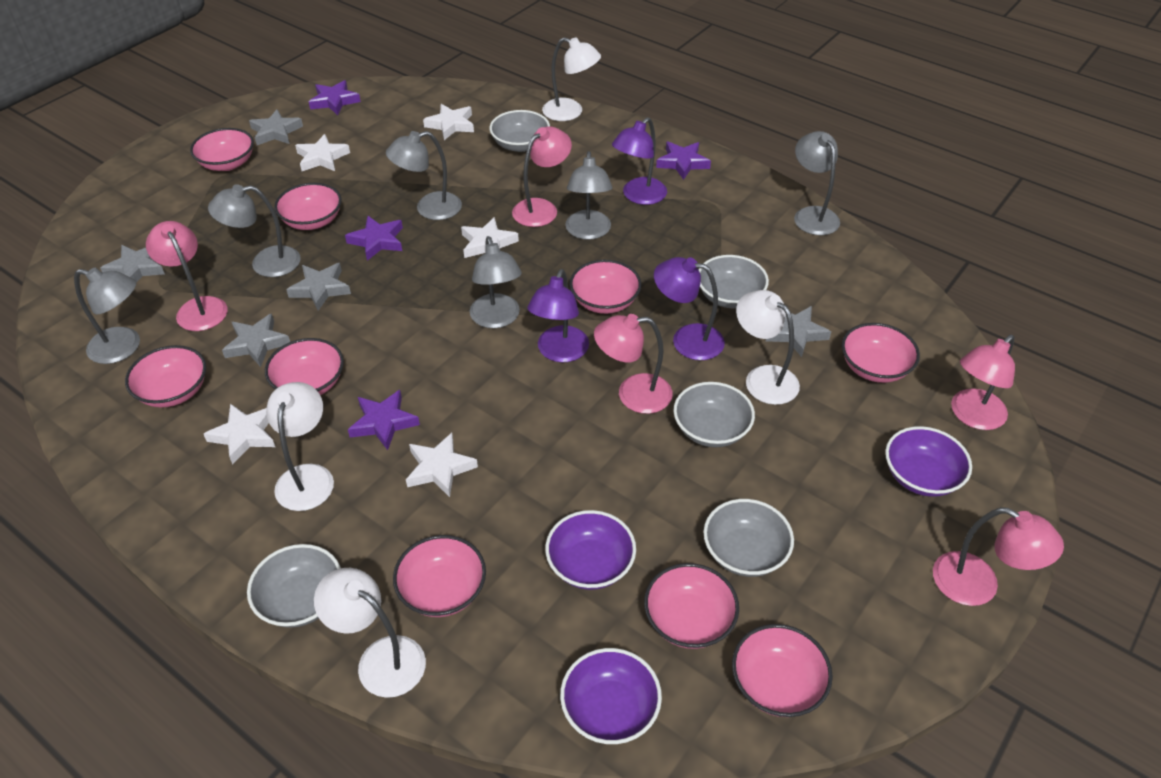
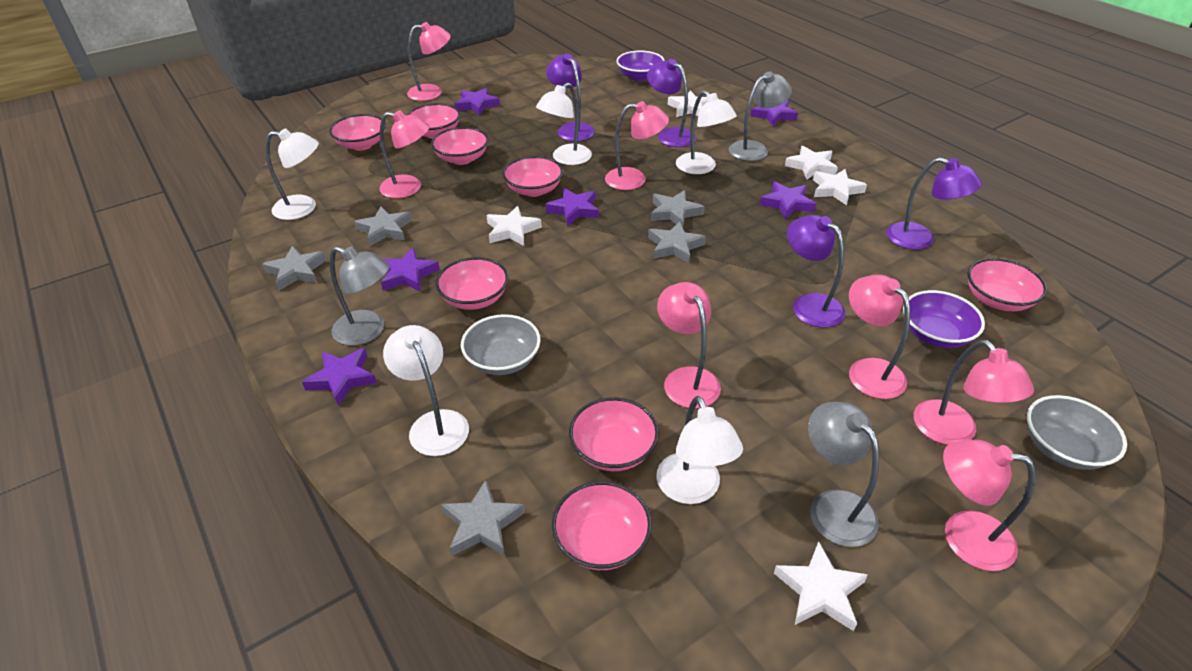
grey bowl: [247,544,341,628] [490,110,550,152] [673,382,755,447] [699,255,769,308] [704,499,794,577] = 5 -> [461,314,541,375] [1027,395,1127,470] = 2
grey lamp: [74,268,140,364] [208,184,301,277] [386,131,462,220] [470,236,522,328] [565,151,612,240] [794,131,840,235] = 6 -> [330,246,390,346] [729,72,792,161] [808,402,879,547] = 3
pink bowl: [125,345,206,408] [190,128,254,171] [265,338,344,395] [274,183,342,230] [393,535,486,617] [570,260,641,314] [644,563,739,649] [732,624,833,717] [842,323,920,383] = 9 -> [329,114,386,150] [407,103,460,139] [431,127,488,165] [436,257,509,310] [502,156,563,197] [552,481,652,570] [569,397,659,471] [967,258,1047,311] = 8
pink lamp: [146,221,228,331] [512,126,572,227] [594,314,673,414] [933,507,1064,606] [951,335,1015,430] = 5 -> [379,110,430,198] [407,22,451,101] [605,101,669,190] [657,282,721,408] [849,275,910,399] [914,340,1034,445] [943,440,1036,571] = 7
purple bowl: [545,510,636,590] [560,648,662,744] [885,426,972,497] = 3 -> [616,50,665,81] [903,290,985,348] = 2
purple lamp: [527,269,589,363] [612,117,667,205] [654,257,725,360] = 3 -> [546,53,595,141] [647,59,696,147] [787,215,845,328] [886,157,982,250] = 4
purple star: [309,80,361,115] [345,216,403,261] [348,390,420,450] [656,142,711,180] = 4 -> [302,348,377,406] [381,248,440,292] [455,88,500,115] [545,188,599,226] [750,99,798,126] [759,181,816,219] = 6
white lamp: [266,382,334,511] [314,568,426,698] [542,37,601,121] [736,290,800,405] = 4 -> [265,128,319,220] [383,325,469,456] [536,83,592,165] [656,396,743,504] [676,90,737,174] = 5

